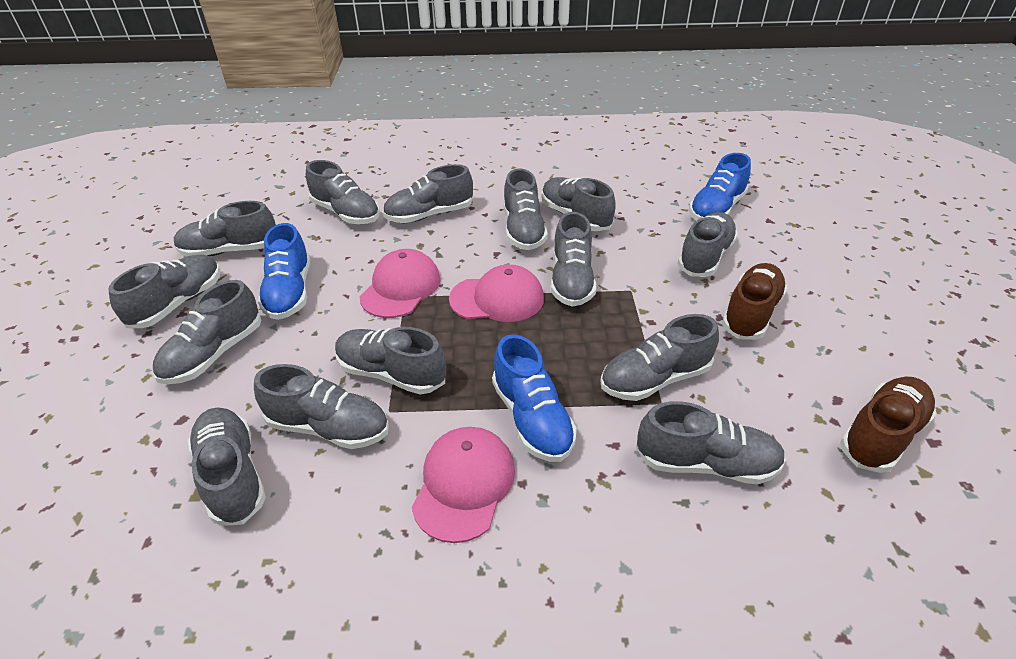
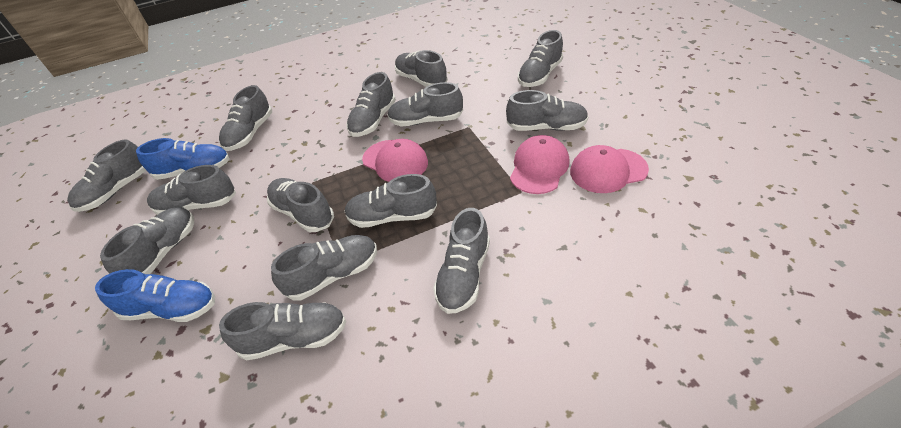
blue shoe: [258,223,310,320] [492,334,577,462] [689,153,751,221] = 3 -> [95,269,215,322] [136,138,230,180] = 2
brown shoe: [722,263,787,340] [840,377,936,473] = 2 -> none = 0

